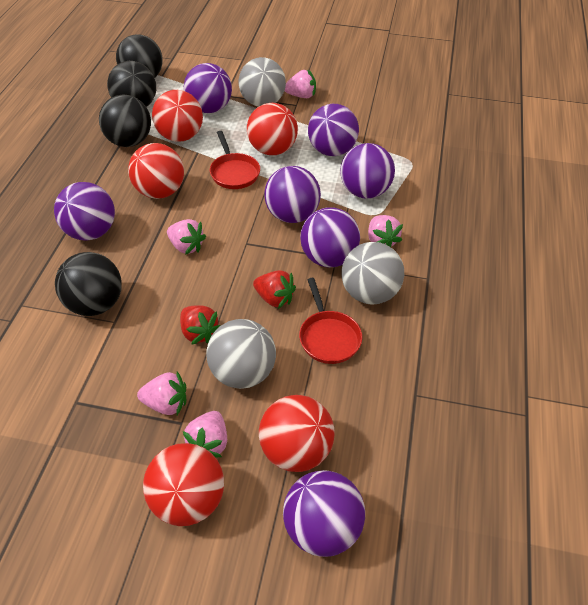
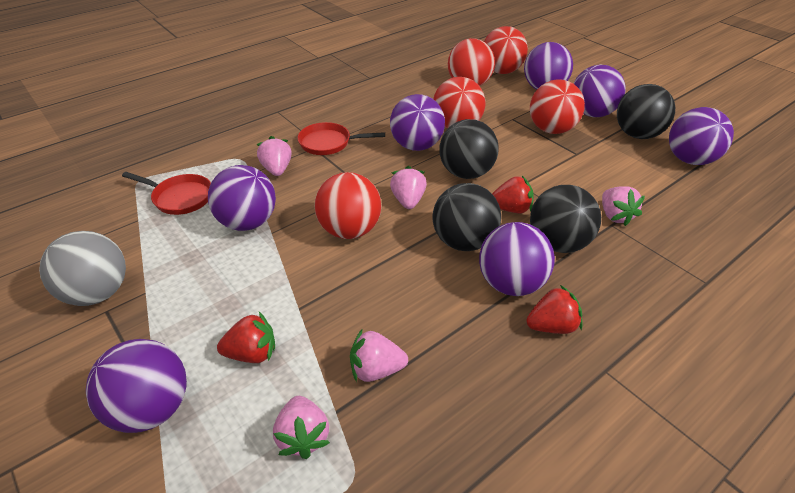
grey ball: [206,319,276,389] [239,57,286,107] [342,242,404,305] = 3 -> [39,231,126,306] = 1
red strawberry: [180,305,220,345] [253,270,296,309] = 2 -> [217,312,275,363] [492,176,534,213] [526,285,583,334] = 3

